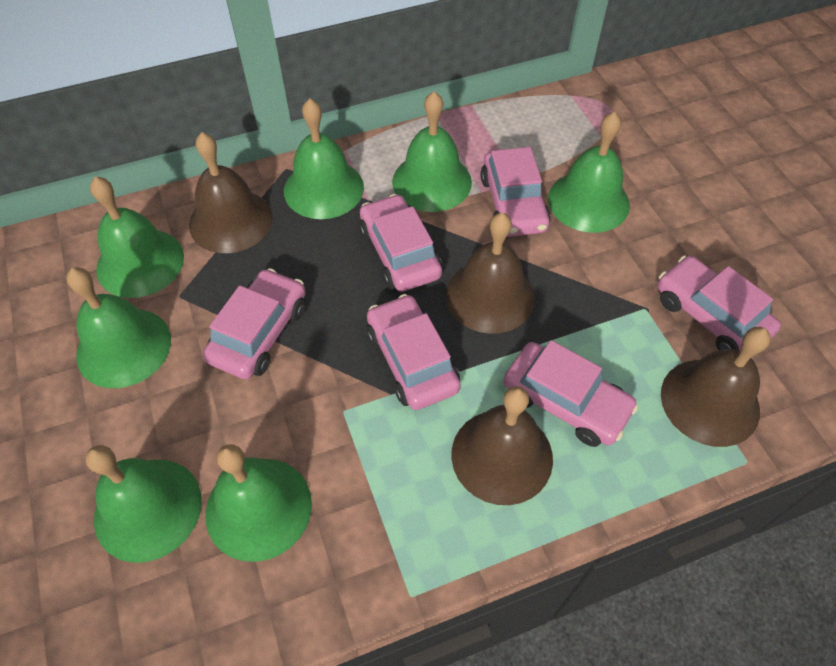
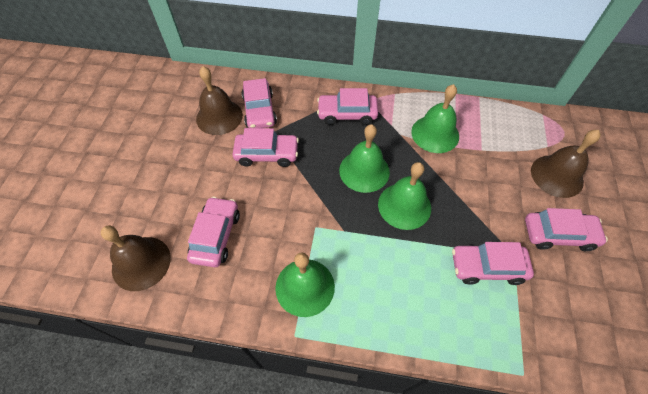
brown bell: [189,132,273,253] [446,212,535,334] [451,386,553,505] [661,327,771,447] = 4 -> [101,225,171,291] [196,66,243,135] [531,130,601,198] = 3
green bell: [66,267,171,388] [86,445,202,563] [90,176,184,298] [205,444,312,562] [284,98,364,219] [392,91,472,212] [548,112,630,233] = 7 -> [275,252,335,317] [339,124,390,193] [378,162,431,230] [411,84,459,153] = 4

